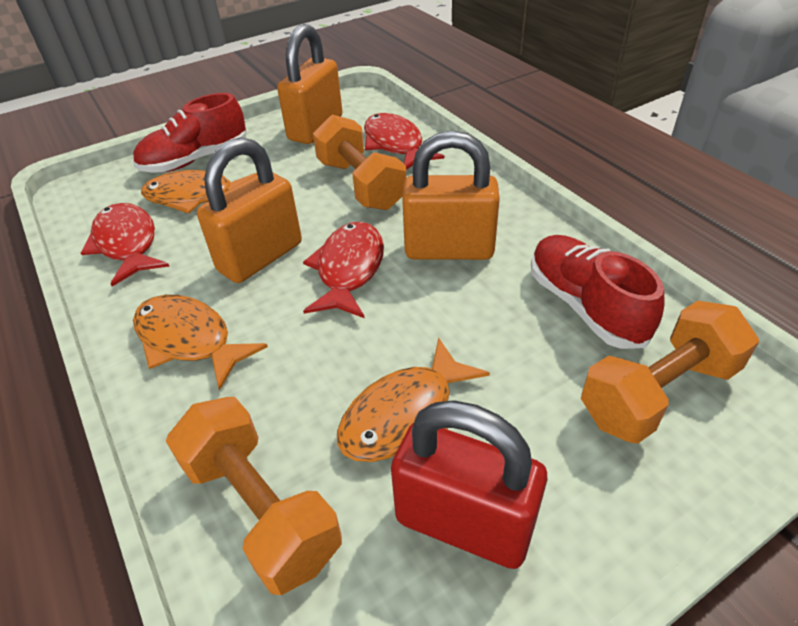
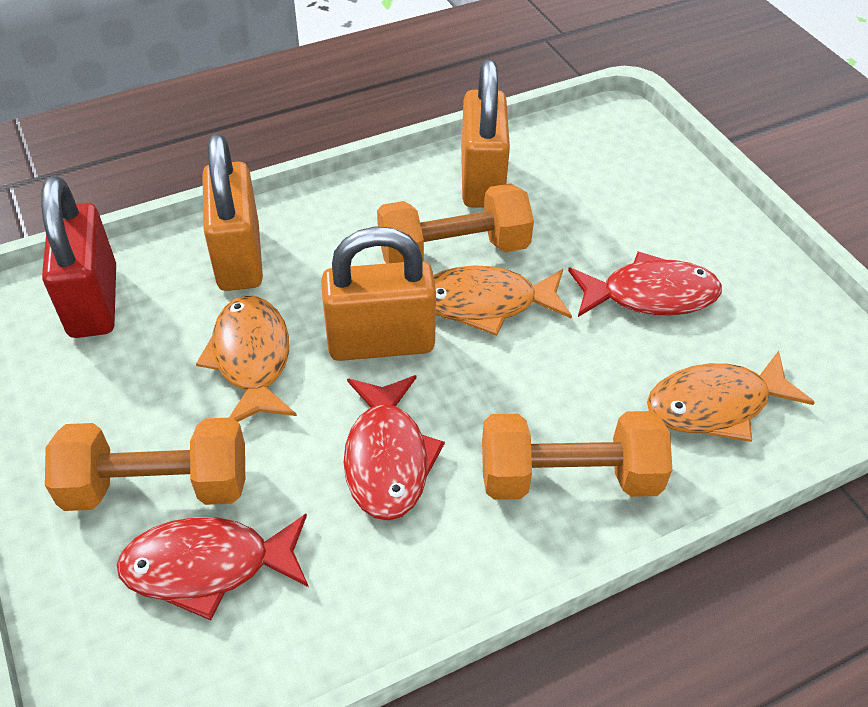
red shoe: [133,93,247,173] [531,235,664,349] = 2 -> none = 0

